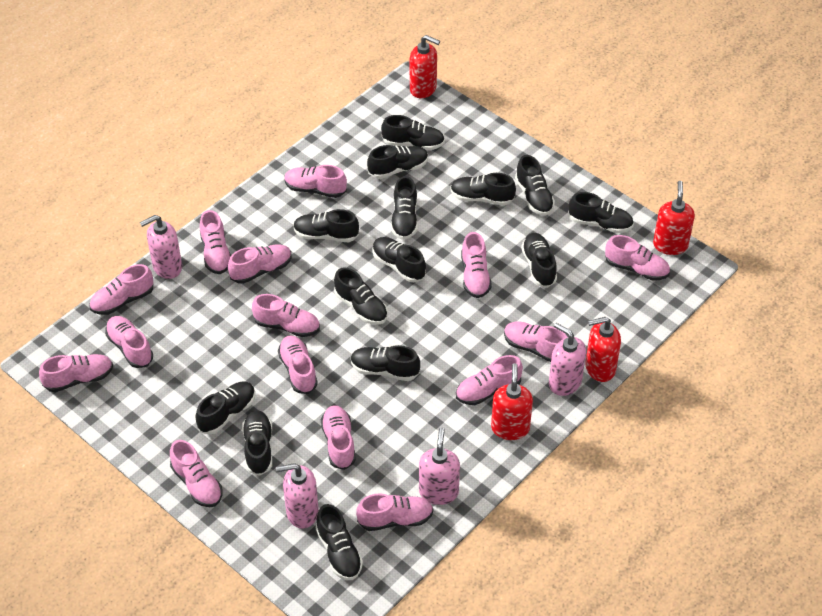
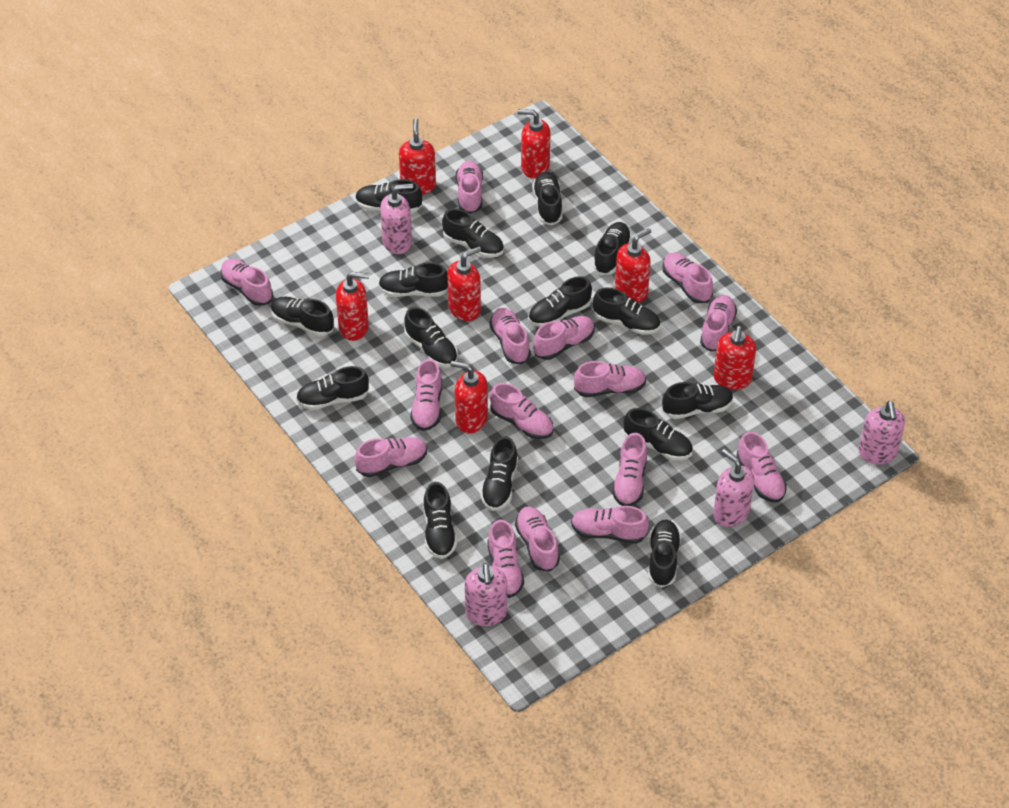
black shoe: [196,382,255,434] [242,410,272,476] [293,209,359,242] [316,504,363,580] [334,267,388,325] [351,345,420,381] [367,145,428,179] [373,237,426,282] [381,115,445,150] [391,176,418,240] [450,173,516,205] [515,155,555,215] [521,233,557,288] [569,192,634,233] = 14 -> [271,297,334,336] [296,366,369,410] [355,179,422,213] [378,262,448,297] [404,307,458,367] [423,482,457,559] [442,209,504,258] [481,436,518,511] [528,276,592,327] [532,172,563,225] [593,222,632,275] [593,288,660,335] [624,408,693,460] [648,519,681,588] [662,382,734,419] = 15
red soap dispenser: [410,35,440,98] [491,363,533,440] [585,317,621,382] [653,181,695,255] = 4 -> [336,272,369,341] [399,118,436,195] [447,247,481,321] [451,361,488,433] [518,109,550,179] [615,228,651,303] [713,326,756,390] = 7

